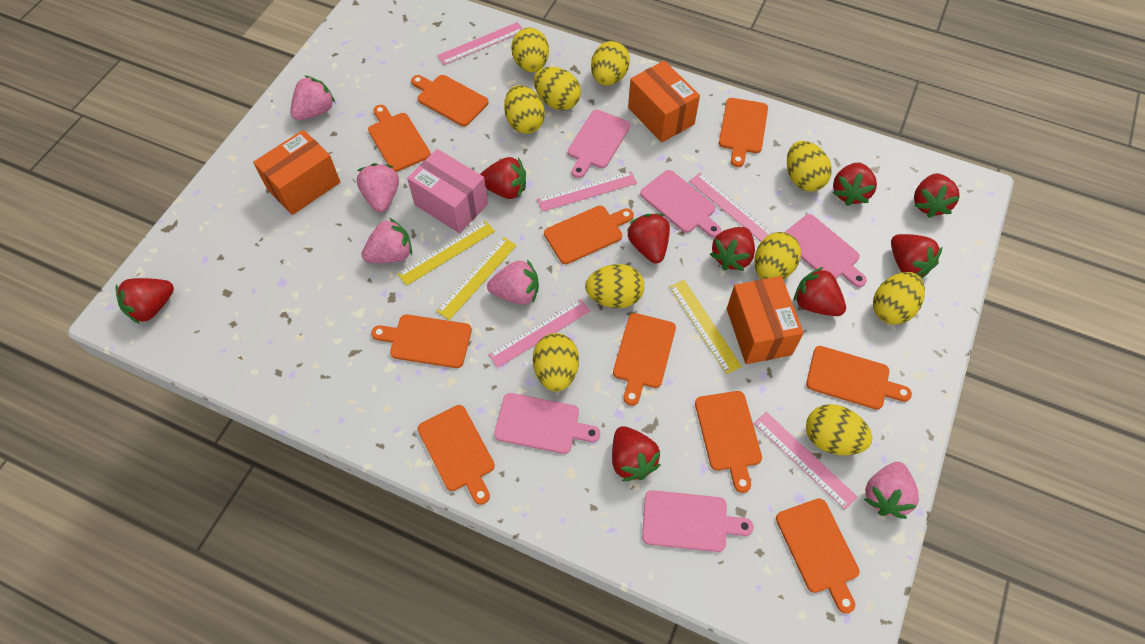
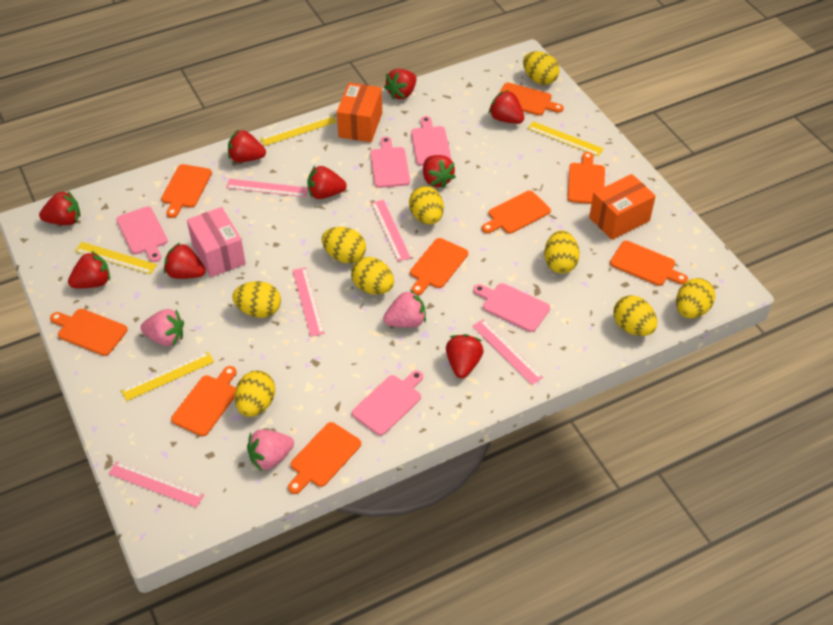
orange box: [253,130,340,215] [628,61,700,143] [727,276,804,364] = 3 -> [337,83,382,142] [589,174,656,240] = 2
orange cutting board: [368,105,431,172] [371,314,472,368] [411,75,488,126] [418,405,495,505] [544,206,634,264] [613,313,676,406] [695,391,762,493] [719,98,768,167] [776,498,860,614] [806,346,912,410] = 10 -> [50,309,128,356] [161,164,212,218] [171,366,236,436] [288,422,361,494] [410,238,468,295] [482,191,551,234] [499,83,564,116] [567,152,605,204] [610,241,688,286] = 9
pink strawberry: [290,76,335,120] [357,163,399,213] [361,218,412,263] [487,259,539,305] [864,462,919,519] = 5 -> [141,309,184,346] [247,430,294,471] [383,290,426,327] = 3
yellow egg: [504,85,545,134] [511,28,549,72] [533,333,579,392] [534,67,581,110] [585,264,644,308] [591,41,630,86] [754,232,801,280] [787,141,832,192] [806,404,873,455] [873,272,925,324] = 10 -> [232,281,281,318] [235,371,275,417] [322,227,366,263] [351,257,394,294] [409,186,444,225] [523,51,559,85] [544,230,580,274] [613,295,657,336] [676,278,715,319] = 9
yellow ruler: [398,220,495,286] [436,237,517,320] [670,280,742,374] = 3 -> [75,242,157,274] [121,352,214,401] [260,114,337,146] [528,121,604,156] = 4

